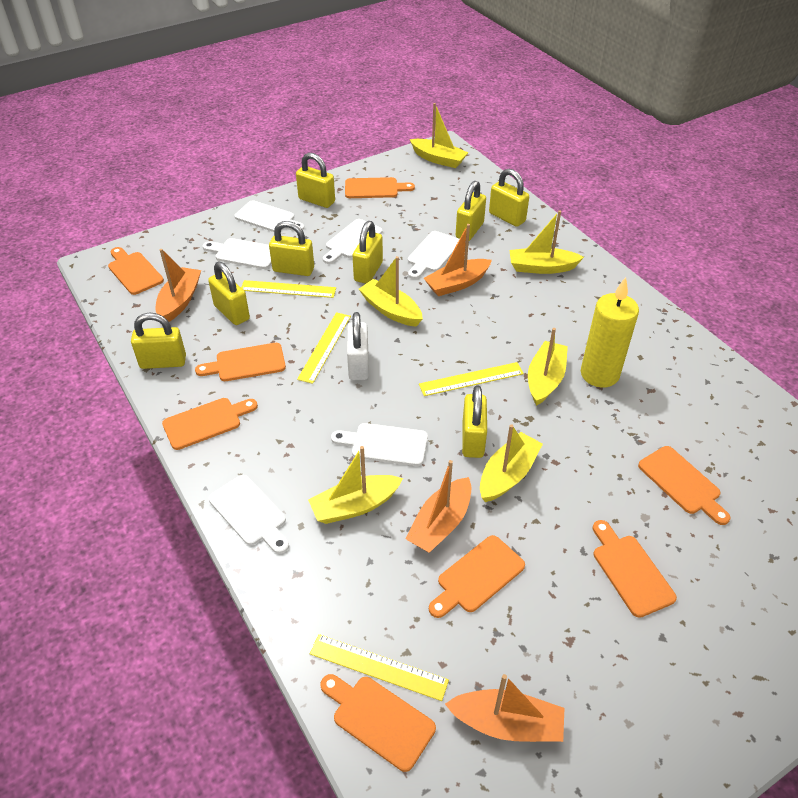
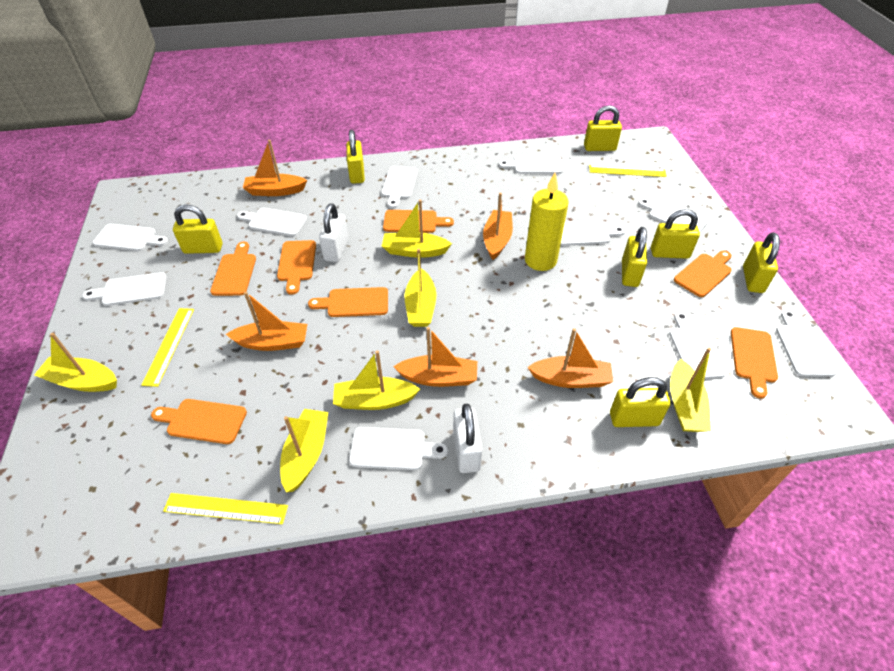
orange boat: [156,249,201,322] [405,460,471,553] [424,224,492,296] [445,674,564,742] = 4 -> [226,292,307,351] [243,140,307,196] [393,327,477,387] [483,193,513,260] [527,328,613,388] = 5
orange cutting board: [108,247,164,295] [162,398,258,450] [195,343,286,381] [320,674,436,772] [345,177,415,198] [429,535,525,618] [593,520,677,618] [638,446,731,525] = 8 -> [151,399,247,444] [210,242,256,296] [277,240,316,295] [308,287,388,317] [383,210,454,233] [674,251,732,297] [731,327,778,399] = 7
white cutting board: [203,238,272,269] [209,475,289,554] [234,200,304,232] [323,219,383,264] [331,423,428,466] [408,231,459,279] = 6 -> [82,272,166,306] [93,224,168,251] [237,208,307,236] [349,427,448,470] [381,166,418,208] [499,155,563,174] [561,221,625,246] [638,198,709,232] [669,312,727,379] [776,310,836,377] = 10
white padlock: [347,312,369,380] = 1 -> [319,203,349,262] [453,404,482,473] = 2
yellow padlock: [131,313,186,369] [208,262,250,325] [269,221,314,276] [296,153,335,208] [353,221,383,284] [456,181,486,241] [462,385,487,458] [489,169,529,227] = 8 -> [173,205,222,254] [346,130,365,184] [584,105,622,151] [610,377,671,427] [622,227,647,287] [651,209,700,259] [743,232,780,293] = 7
yellow ruler: [241,280,336,298] [297,312,351,384] [310,634,449,701] [419,362,524,396] = 4 -> [141,308,194,387] [163,493,288,524] [589,165,667,177] = 3

